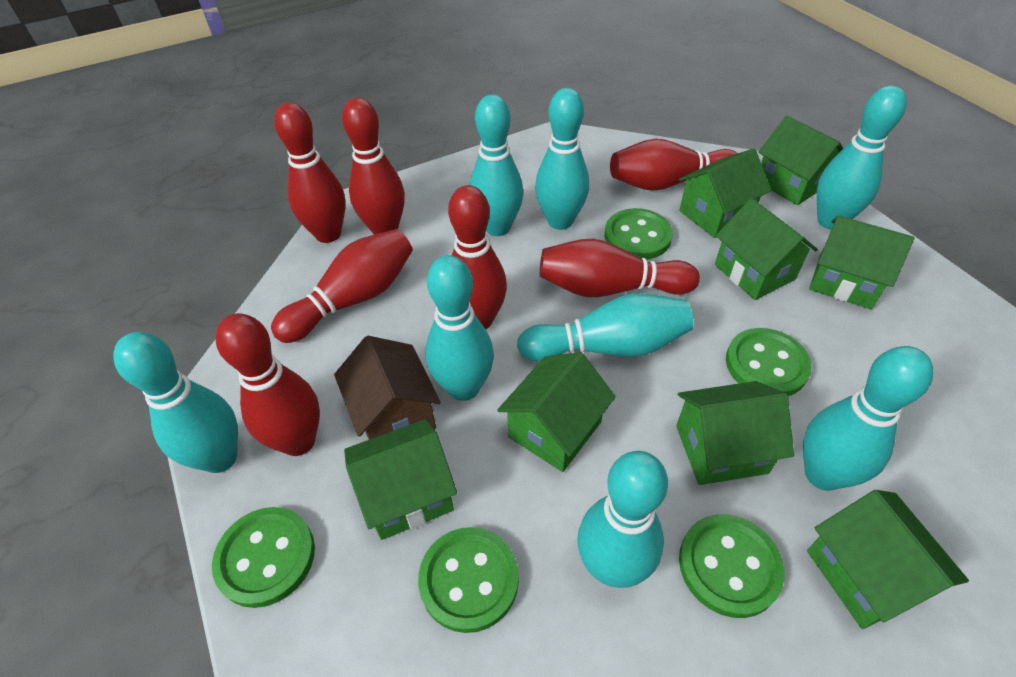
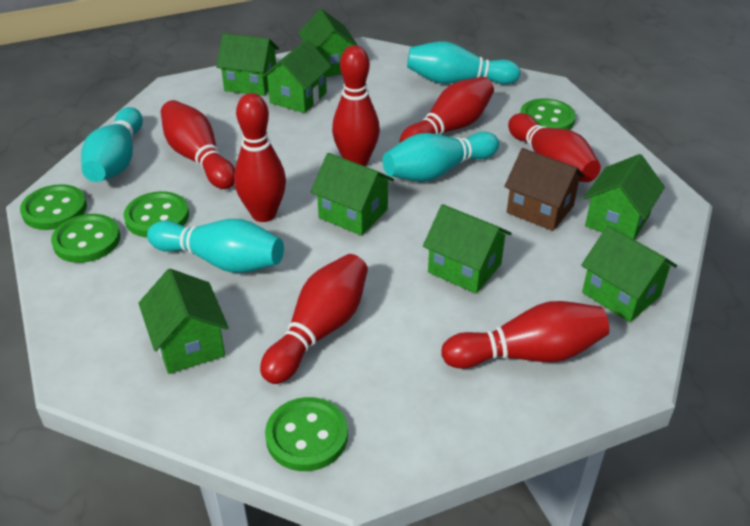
turquoise bowling pin: [113,332,238,473] [425,255,494,401] [469,94,523,236] [517,293,693,361] [535,88,589,230] [577,451,668,588] [803,346,933,491] [817,85,907,230] = 8 -> [81,107,143,182] [147,219,284,273] [382,132,499,181] [407,41,520,85] = 4

